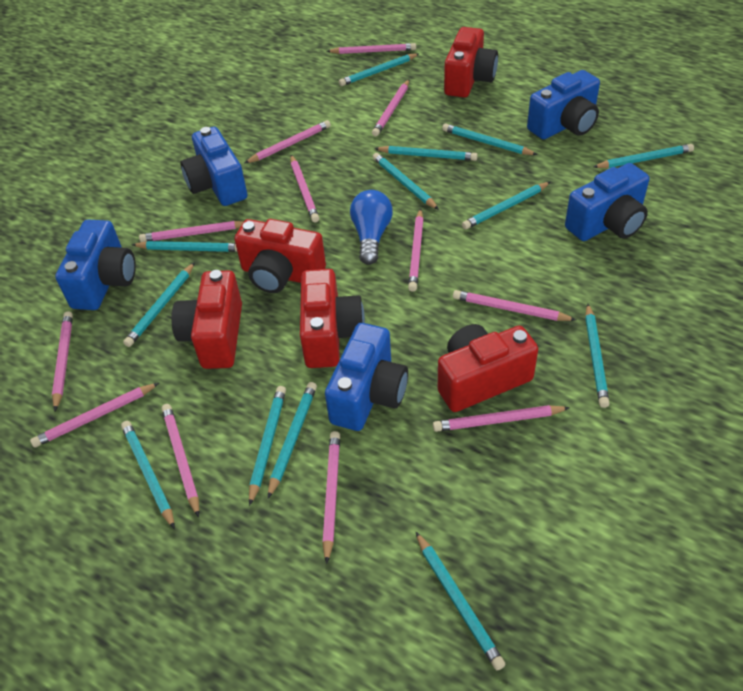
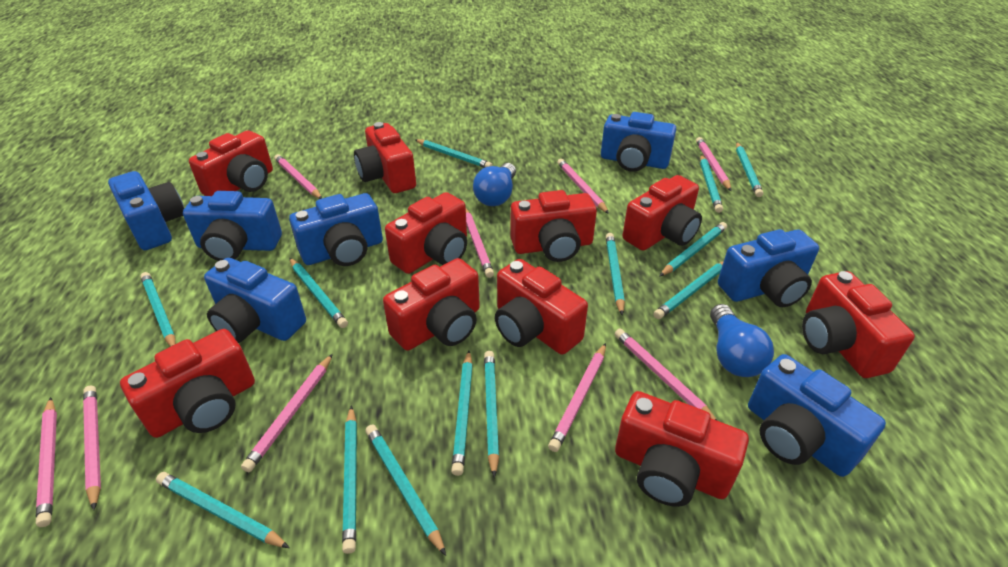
blue camera: [55,219,136,310] [180,127,247,206] [325,323,408,431] [527,70,600,140] [565,163,649,241] = 5 -> [108,171,184,250] [183,191,282,261] [204,258,306,343] [289,193,383,266] [601,112,676,172] [718,229,819,307] [748,354,886,477] = 7
blue light bulb: [350,190,393,265] = 1 -> [473,163,516,206] [710,304,774,377] = 2
pink pencil: [30,383,159,448] [52,311,73,411] [139,221,244,242] [162,404,199,517] [245,120,331,163] [290,155,319,222] [322,431,340,564] [326,43,416,54] [372,80,409,136] [408,208,424,292] [433,405,570,432] [453,290,576,321] = 12 -> [36,397,57,527] [83,385,101,510] [241,354,333,472] [274,154,322,199] [466,209,494,278] [548,343,606,452] [557,159,609,214] [615,329,717,420] [696,137,731,191] = 9
red camera: [171,270,242,369] [234,219,326,293] [300,269,365,368] [438,324,538,412] [444,27,498,98] = 5 -> [120,329,255,438] [189,130,273,196] [354,122,416,193] [383,258,480,351] [385,192,467,274] [495,259,588,355] [510,190,597,262] [615,391,749,507] [623,175,702,251] [802,271,915,378] = 10

